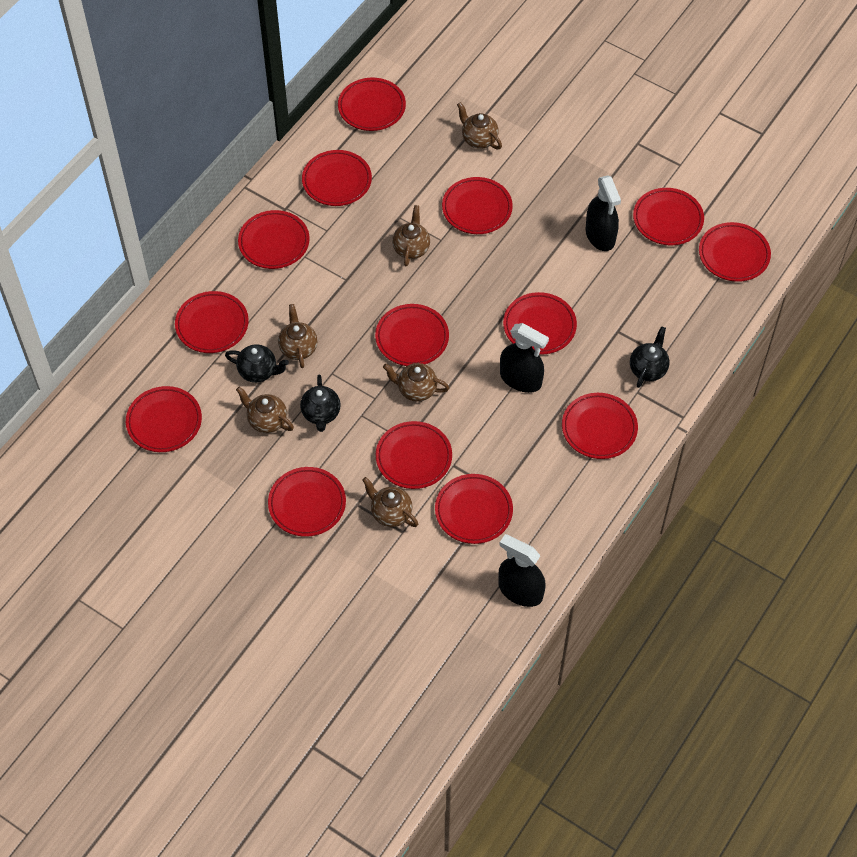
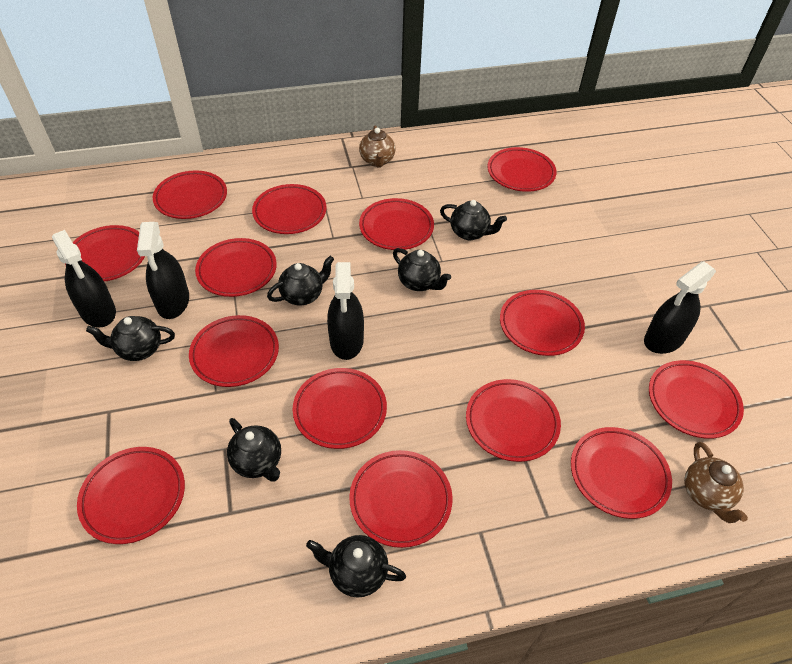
black spray bottle: [498,534,546,607] [500,323,549,393] [586,175,621,251] = 3 -> [52,230,116,327] [137,222,189,319] [327,262,364,360] [644,261,716,354] = 4
black teapot: [225,344,289,383] [300,375,341,432] [630,326,670,388] = 3 -> [86,316,175,361] [227,418,281,482] [267,256,334,305] [306,535,406,598] [393,248,451,291] [440,200,507,240] = 6
brown teapot: [236,387,294,433] [278,304,317,368] [362,477,418,527] [383,363,449,402] [392,205,430,266] [457,102,502,149] = 6 -> [359,125,395,168] [684,442,748,523] = 2

